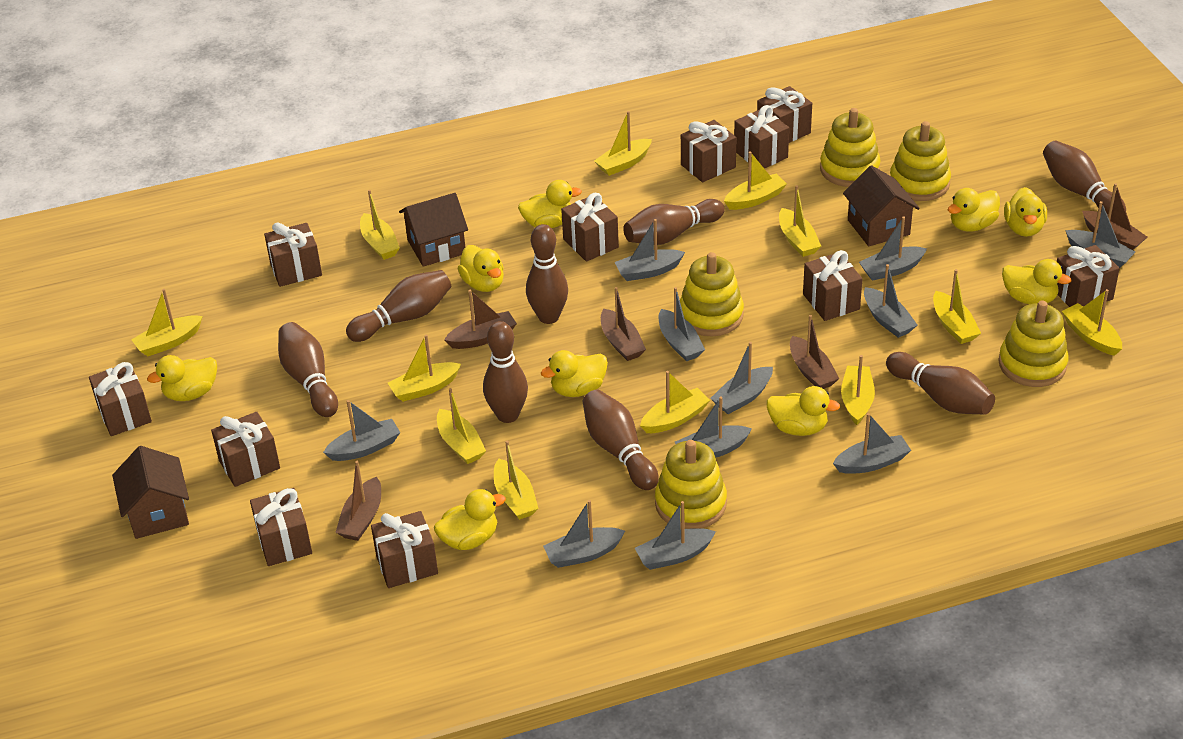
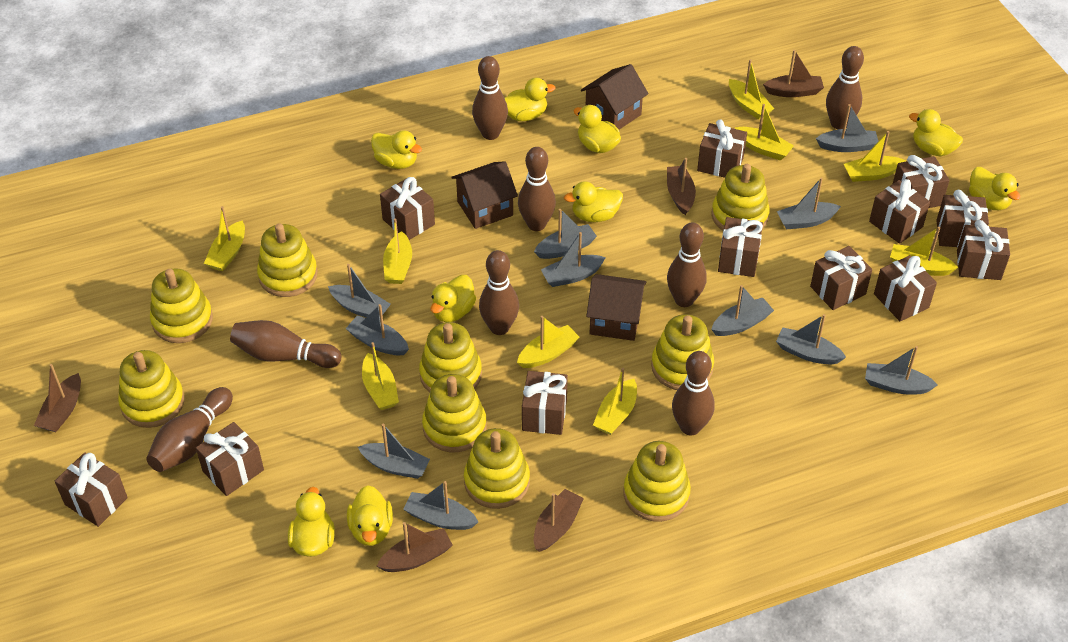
brown gift: [89,362,152,436] [211,412,280,487] [250,488,312,566] [264,222,322,287] [371,511,438,588] [561,193,619,262] [681,120,736,182] [734,105,789,169] [757,86,812,143] [803,250,862,321] [1057,245,1120,307] = 11 -> [55,453,128,527] [196,422,264,496] [380,177,435,240] [522,371,568,435] [697,119,747,178] [718,217,763,277] [810,246,872,310] [869,179,930,244] [874,255,937,321] [893,155,950,208] [936,190,989,248] [957,220,1010,280] = 12
yellow boat: [131,289,203,356] [360,190,400,260] [388,334,461,402] [437,388,486,464] [494,440,539,520] [594,111,652,176] [640,371,710,433] [724,151,787,210] [779,185,821,257] [841,355,875,425] [933,269,981,344] [1062,289,1122,356] = 12 -> [204,206,245,271] [362,342,399,410] [383,218,412,284] [517,316,580,368] [593,368,637,435] [729,59,774,120] [735,104,794,161] [844,131,906,182] [890,227,958,276] = 9
yellow stacking toy: [655,440,727,529] [680,252,744,336] [820,108,880,187] [890,121,951,201] [999,300,1069,387] = 5 -> [118,350,184,428] [150,269,213,343] [257,223,318,297] [419,322,482,393] [422,374,487,452] [464,428,530,509] [624,441,691,522] [651,314,714,390] [712,164,770,231] = 9

